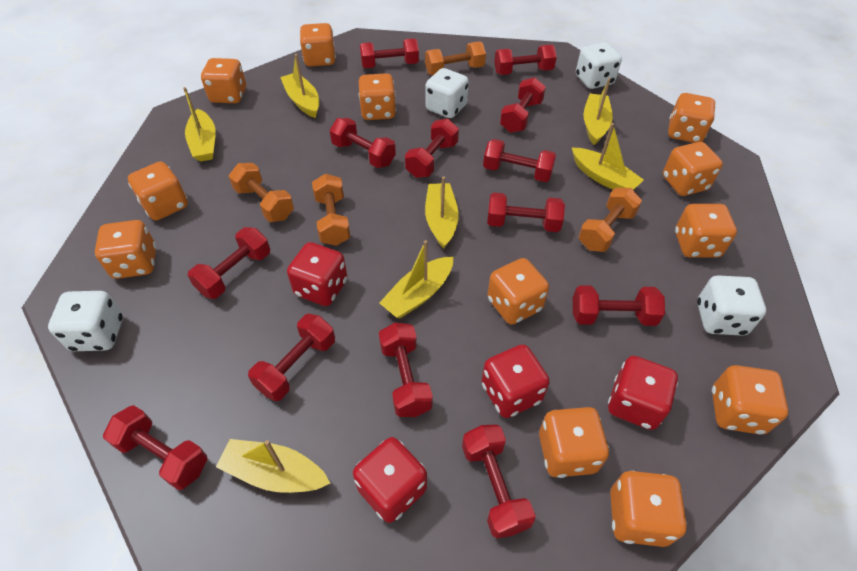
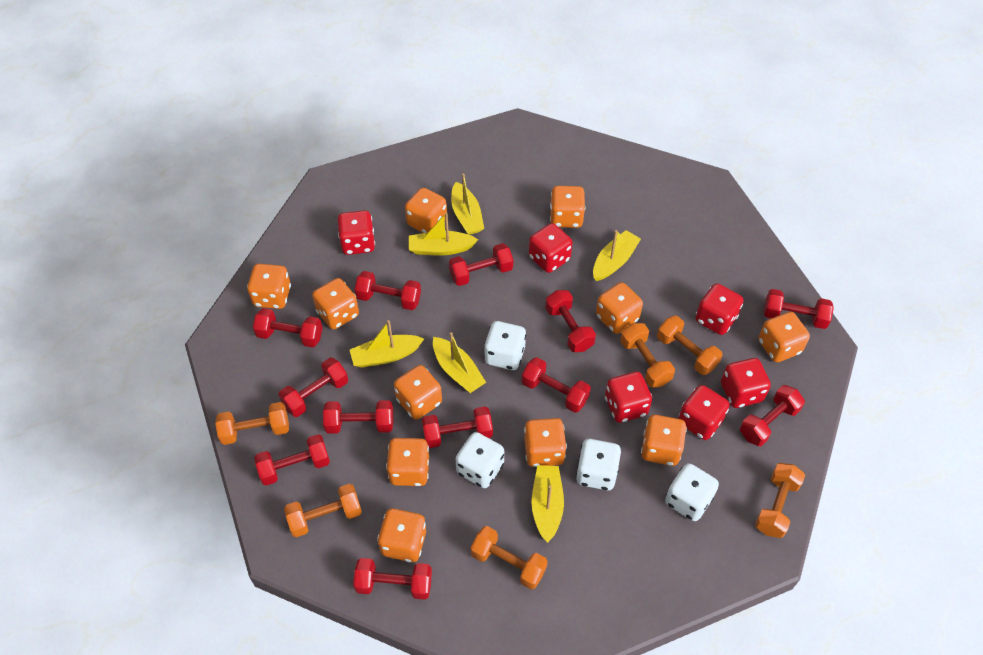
orange dice: [95,220,156,279] [128,162,188,220] [201,58,246,103] [300,23,336,67] [359,73,396,120] [487,258,549,325] [539,407,609,478] [610,471,687,547] [663,142,723,196] [668,93,716,143] [675,204,737,258] [712,365,788,434] = 12 -> [247,264,291,309] [312,278,359,329] [377,508,426,562] [386,438,429,486] [394,365,442,420] [405,188,447,233] [524,418,567,467] [550,186,585,228] [596,282,643,334] [641,415,687,466] [759,312,810,362] = 11
orange dumbbell: [229,163,294,222] [312,173,351,246] [425,42,486,75] [578,188,642,252] = 4 -> [215,402,289,445] [284,484,362,537] [471,526,548,589] [620,323,675,388] [657,316,723,375] [755,463,805,538] = 6
red dice: [287,242,347,306] [353,437,427,523] [482,345,550,418] [608,356,678,430] = 4 -> [338,210,375,255] [529,223,572,273] [605,372,652,423] [678,385,730,440] [695,283,743,335] [721,358,771,408] = 6
red dumbbell: [103,405,207,490] [188,227,270,299] [248,314,335,401] [330,118,396,168] [360,38,419,68] [379,322,433,417] [405,118,459,178] [462,425,536,538] [483,139,556,182] [487,192,565,232] [494,45,557,75] [500,77,546,133] [573,285,665,326] = 13 -> [253,308,323,347] [254,434,330,486] [279,358,348,417] [323,400,393,434] [353,558,432,600] [354,271,421,310] [422,406,493,448] [449,243,513,286] [522,357,591,413] [545,290,596,352] [740,385,805,446] [764,289,834,329] = 12
yellow boat: [183,87,216,162] [216,439,331,493] [280,54,319,118] [379,240,453,319] [425,176,459,249] [572,123,644,190] [583,78,613,145] = 7 -> [350,320,424,368] [409,212,478,255] [433,332,486,393] [451,174,484,235] [531,465,564,543] [593,230,641,281] = 6

